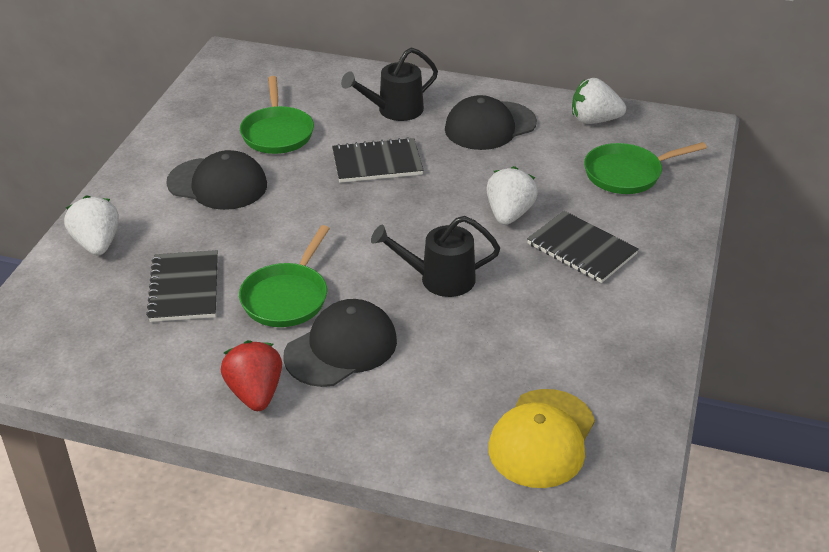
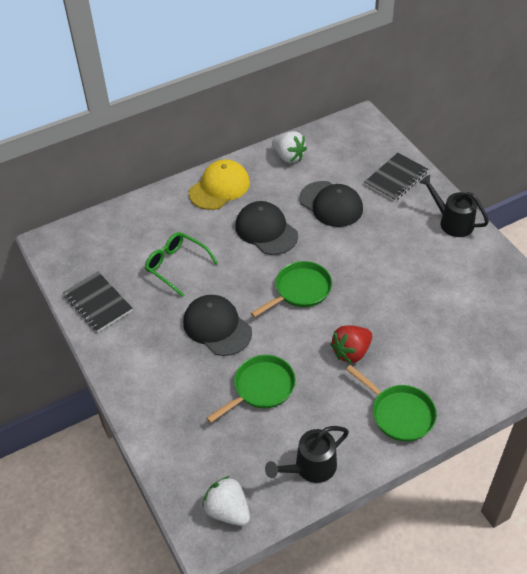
black notebook: [146,250,218,322] [332,137,424,183] [527,211,639,283] = 3 -> [63,272,133,332] [365,153,428,202] = 2
green glasses: none = 0 -> [145,232,218,297] = 1
white strawberry: [64,195,119,255] [486,166,538,225] [572,78,626,124] = 3 -> [202,476,250,526] [272,131,307,163] = 2

